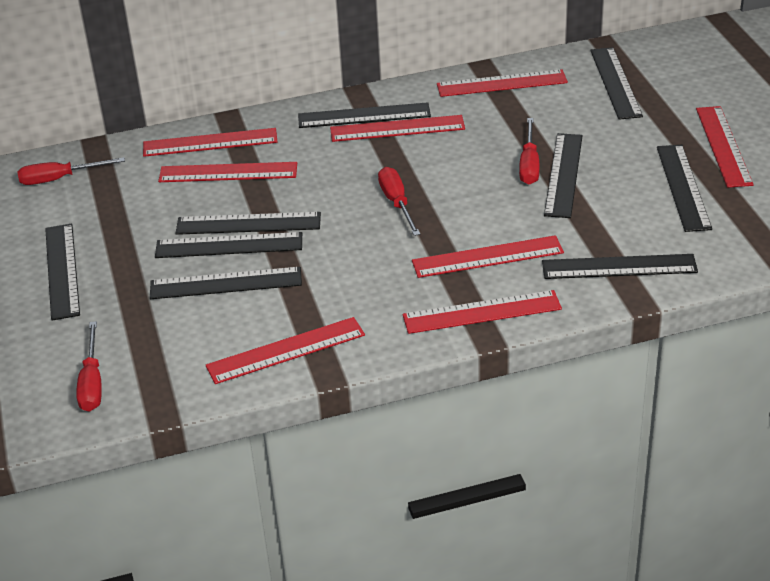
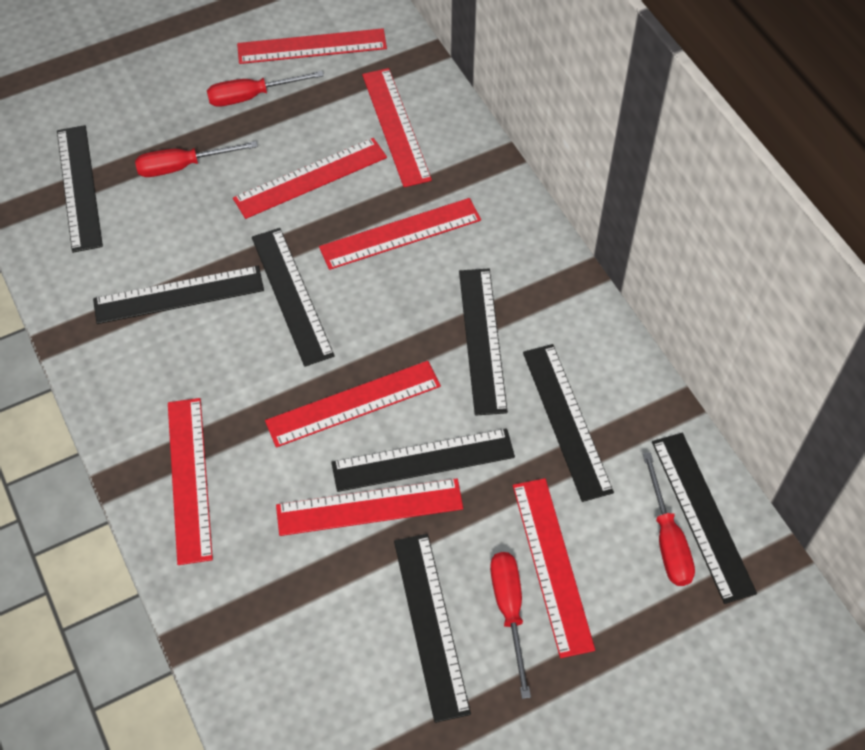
black ruler: [45,224,80,321] [150,267,302,299] [155,232,302,258] [175,212,321,235] [298,102,431,128] [542,254,698,279] [544,133,582,218] [590,47,643,120] [657,145,712,232] = 9 -> [57,125,103,253] [93,266,264,324] [252,228,335,367] [331,428,515,492] [394,534,471,723] [459,269,508,416] [523,344,614,502] [652,433,757,604] = 8

